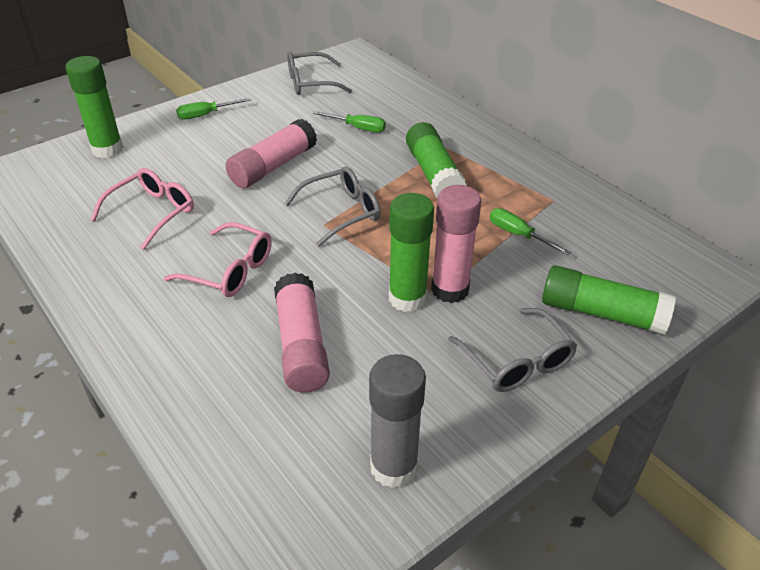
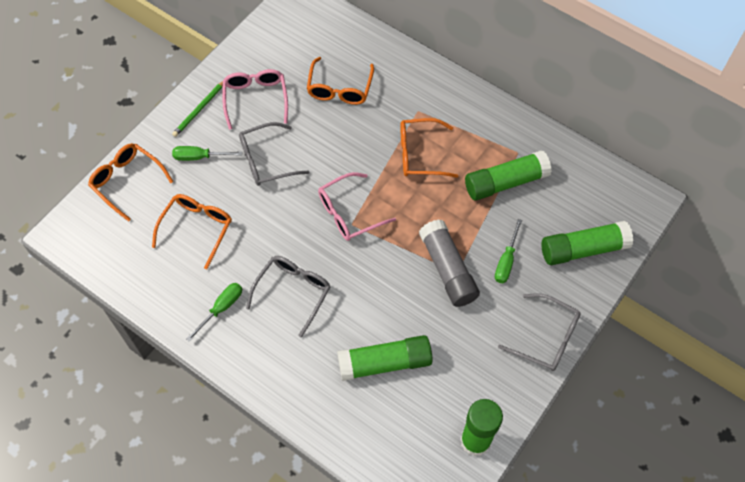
green pencil: none = 0 -> [172,81,223,137] = 1
orange glasses: none = 0 -> [88,143,174,222] [152,194,232,269] [307,57,374,105] [401,118,458,178] = 4
pink glue stick: [226,119,317,188] [274,273,330,393] [431,185,481,303] = 3 -> none = 0

